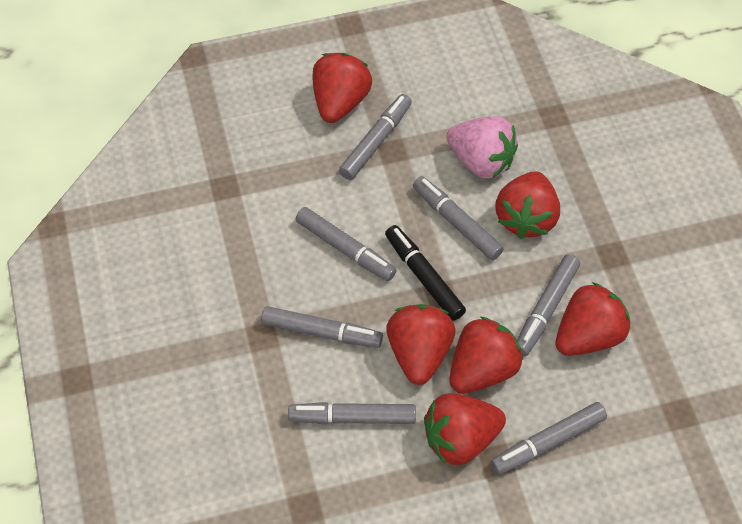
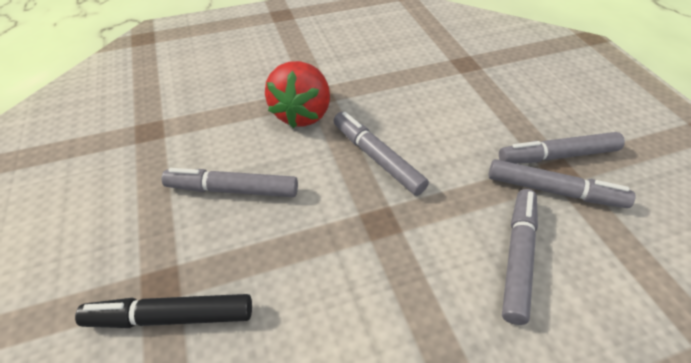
grey marker: [261,306,383,348] [288,402,416,424] [295,207,396,281] [339,94,412,180] [413,176,504,260] [491,402,607,475] [517,254,580,356] = 7 -> [162,168,298,197] [334,112,429,196] [488,159,635,208] [499,132,625,164] [502,189,538,325] = 5
pink strawberry: [446,116,518,178] = 1 -> none = 0
red strawberry: [312,53,372,123] [386,304,456,385] [424,393,506,465] [449,316,523,394] [495,171,560,239] [555,282,630,356] = 6 -> [265,61,330,128] = 1

